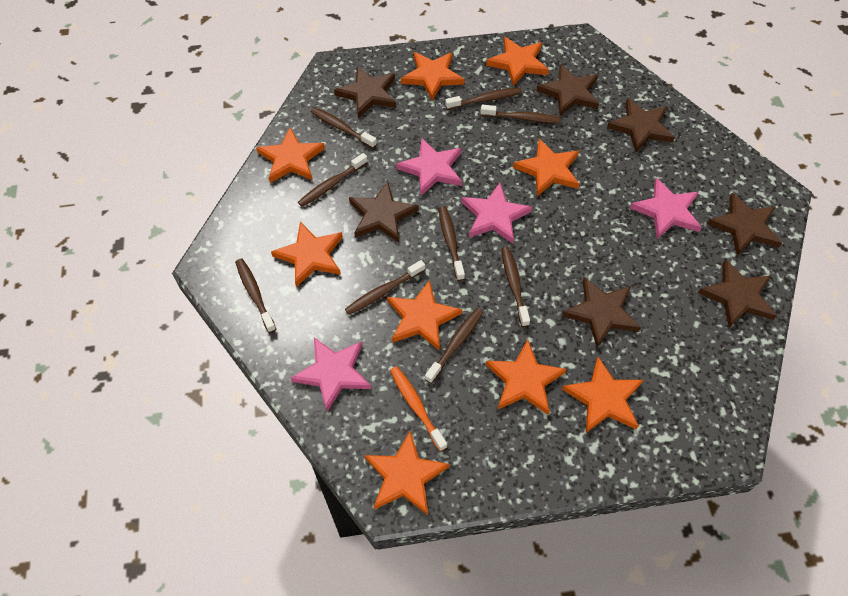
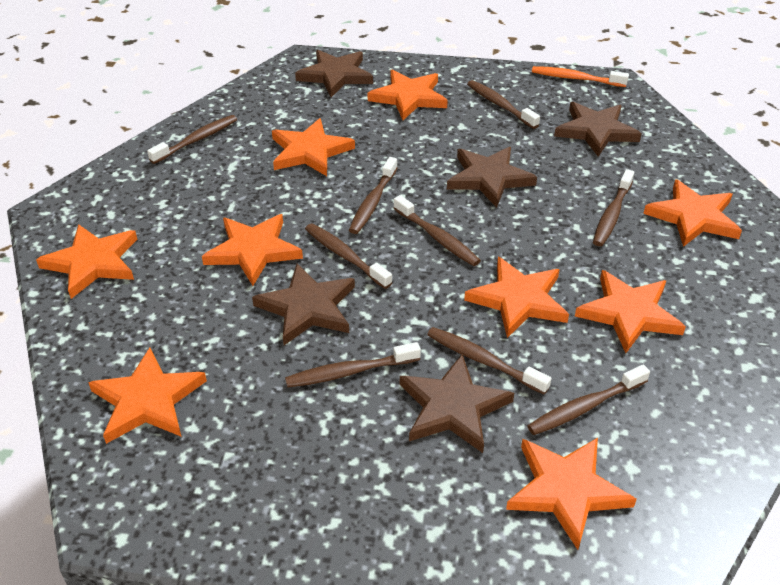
brown star: [334,66,396,118] [349,182,419,243] [536,64,599,116] [562,277,641,348] [607,98,675,152] [698,259,777,328] [707,193,782,255] = 7 -> [252,264,355,345] [295,50,373,97] [400,354,514,453] [447,147,537,208] [554,102,642,157] = 5
pink star: [291,338,371,412] [396,138,462,196] [462,183,532,244] [630,178,702,239] = 4 -> none = 0

